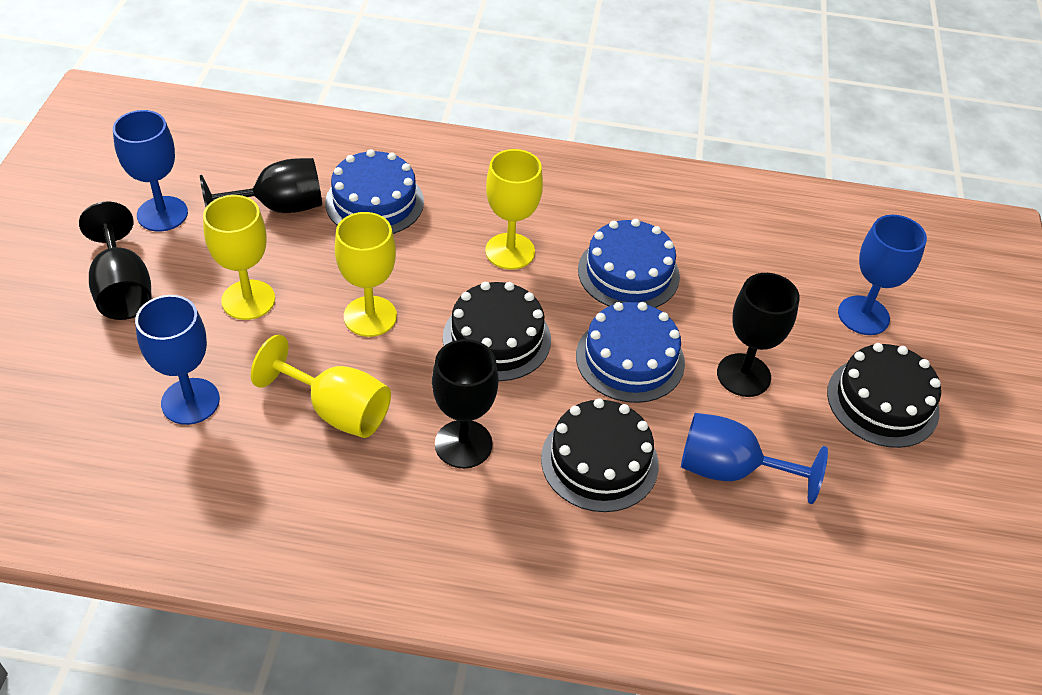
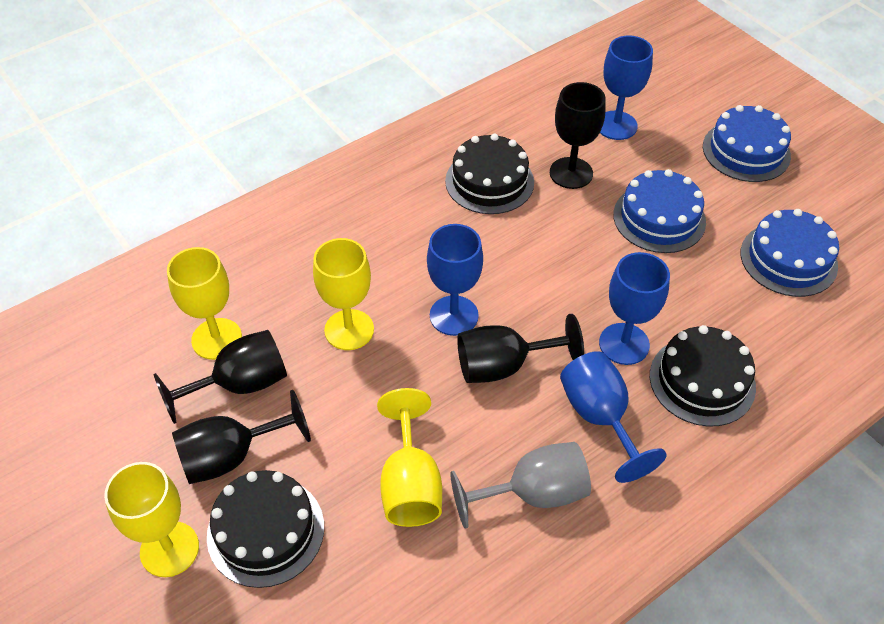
grey goblet: none = 0 -> [450,442,591,529] = 1

